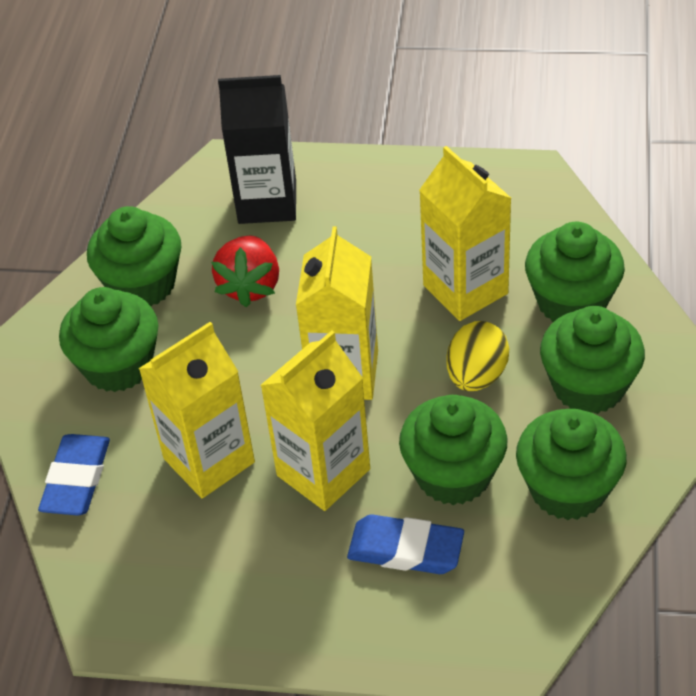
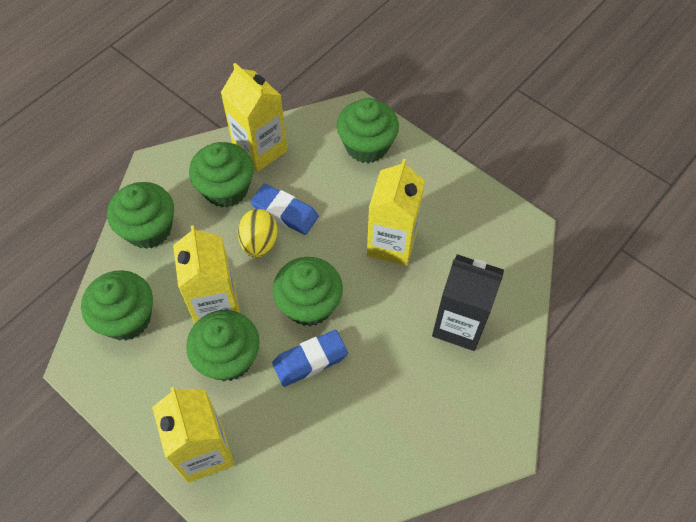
red strawberry: [211,235,279,307] = 1 -> none = 0

